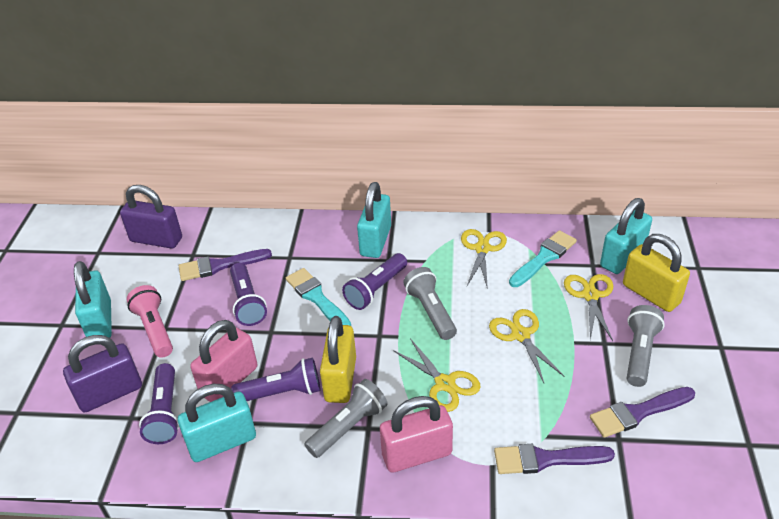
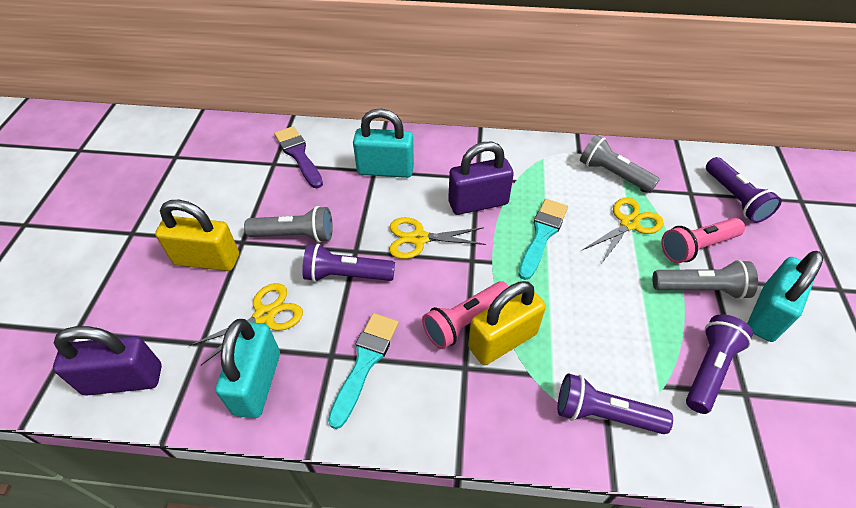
pink flashlight: [127,285,173,358] = 1 -> [422,281,509,349] [661,218,745,263] = 2
pink padlock: [190,320,258,402] [380,396,453,473] = 2 -> none = 0
purple brush: [179,249,272,281] [494,444,615,474] [590,387,695,438] = 3 -> [274,126,323,188] = 1
turquoise padlock: [74,261,112,338] [178,384,256,462] [357,182,391,258] [600,198,652,274] = 4 -> [215,319,280,418] [353,108,414,178] [747,251,824,342] = 3
yellow scissors: [393,338,481,412] [461,229,507,289] [489,309,565,383] [564,274,613,341] = 4 -> [189,283,303,365] [389,217,486,259] [582,198,664,264] = 3

